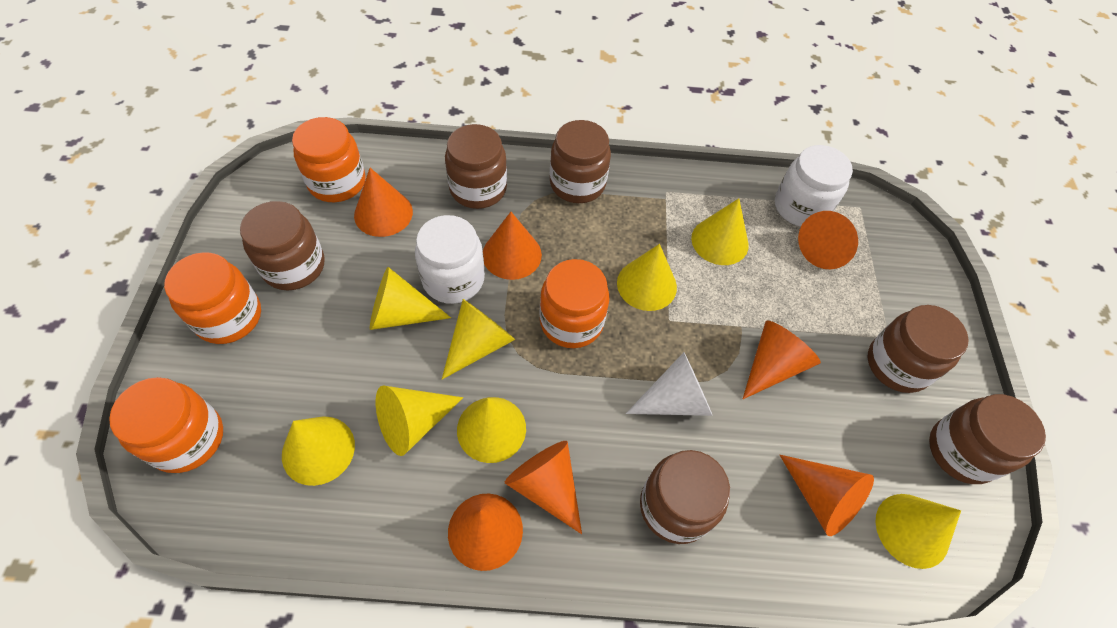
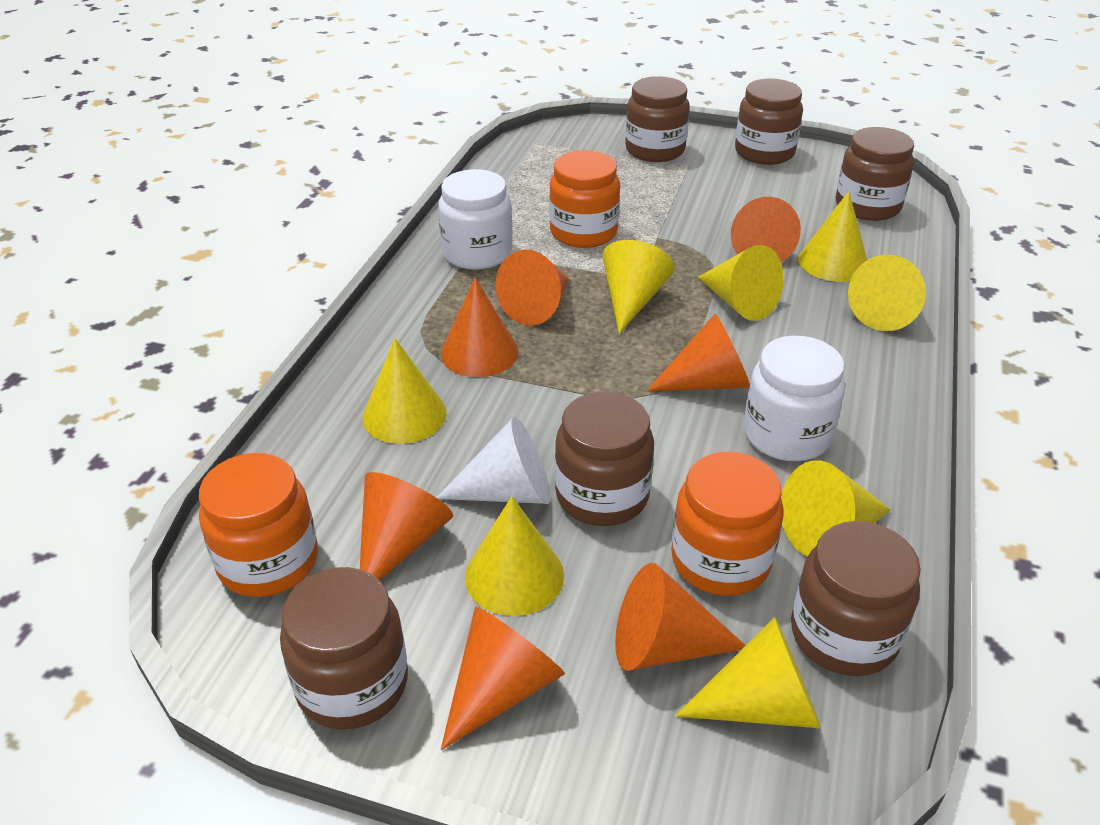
orange jar: [109,377,223,473] [164,252,261,344] [292,117,366,202] [539,259,609,348] = 4 -> [199,453,318,597] [549,151,620,248] [671,452,784,596] = 3

